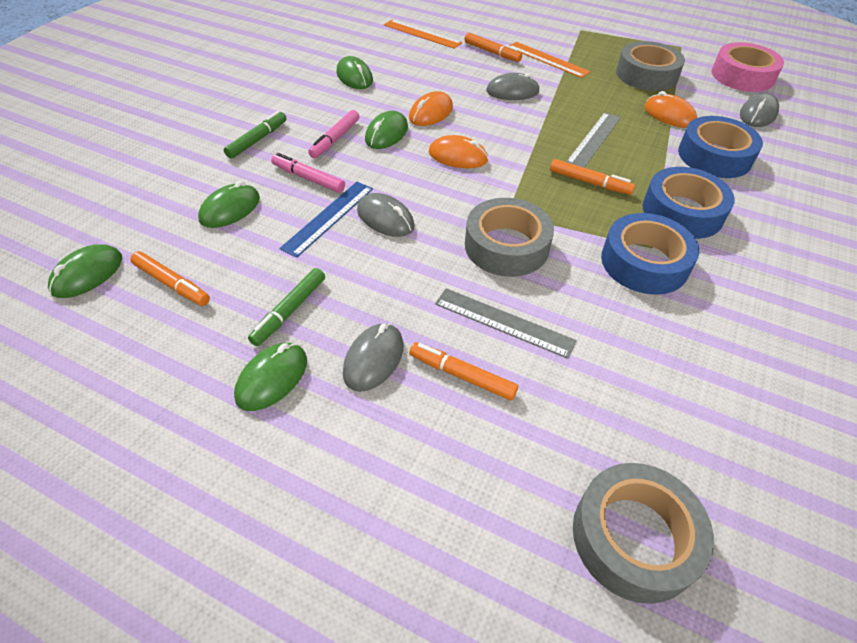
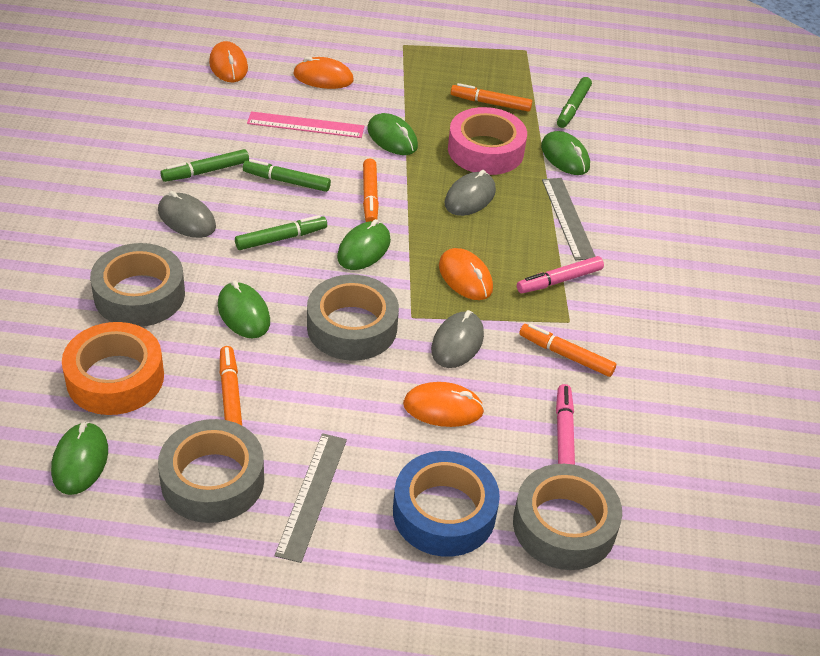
blue ruler: [279,182,373,258] = 1 -> none = 0
blue tape: [601,213,699,295] [643,167,735,239] [678,116,763,178] = 3 -> [393,451,500,557] = 1
green marker: [224,111,287,159] [248,268,325,346] = 2 -> [161,149,249,182] [235,215,327,250] [243,159,331,192] [557,77,592,128] = 4
grey mouse: [343,323,403,392] [357,193,415,237] [486,73,540,100] [740,93,779,127] = 4 -> [158,191,216,238] [431,310,484,368] [445,170,496,216] = 3
grey tape: [465,198,554,277] [573,463,714,604] [616,41,685,91] = 3 -> [90,243,185,327] [158,419,264,523] [307,274,399,361] [513,464,622,570] = 4
orange mouse: [409,91,453,126] [429,135,488,168] [644,91,697,128] = 3 -> [209,41,248,82] [294,56,354,89] [403,382,484,427] [439,248,493,300] = 4
orange ruler: [384,19,462,49] [509,42,590,78] = 2 -> none = 0
orange tape: none = 0 -> [62,322,164,415] = 1
pink ruler: none = 0 -> [247,111,364,138] = 1

